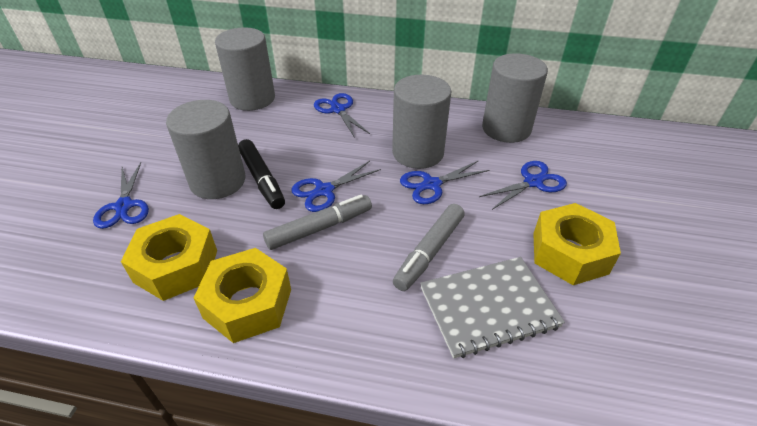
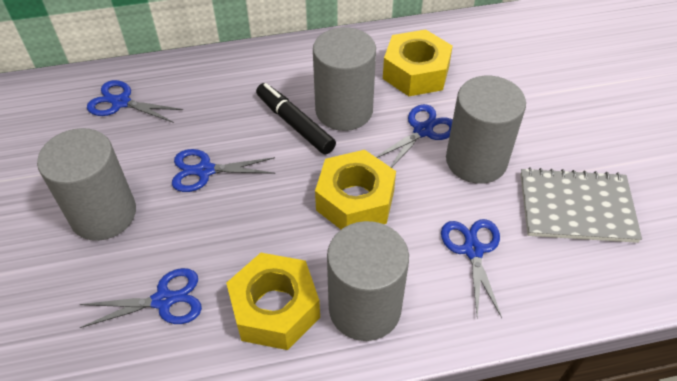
grey marker: [263,195,372,250] [393,204,464,291] = 2 -> none = 0

